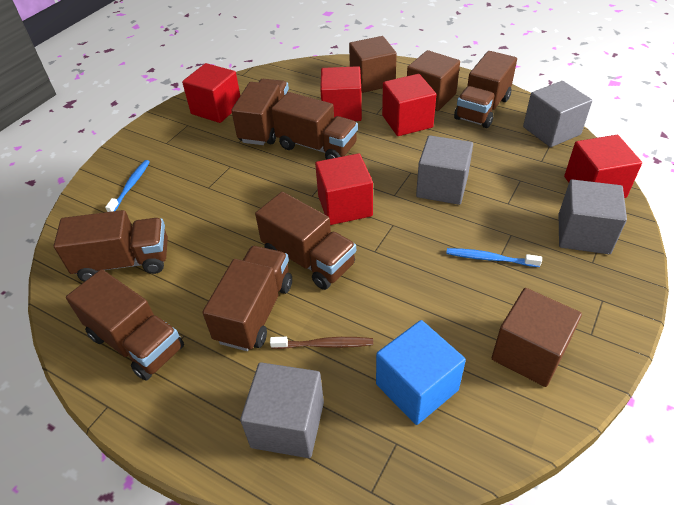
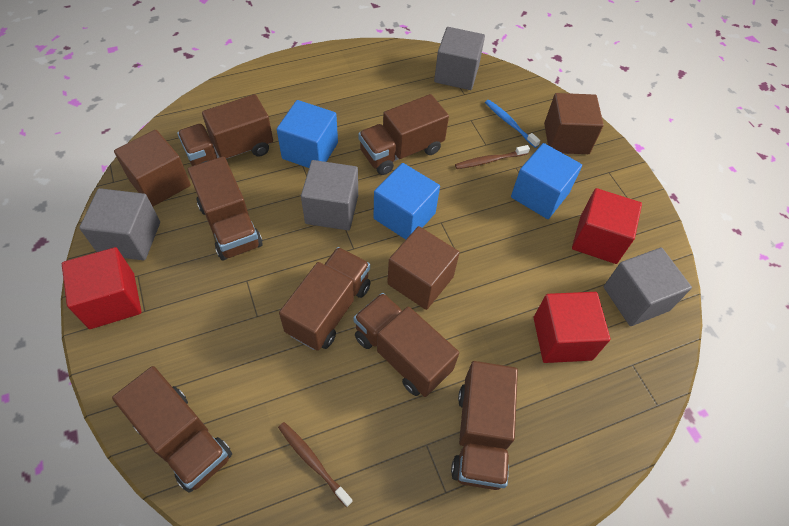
blue cube: [376,320,466,425] = 1 -> [277,100,338,168] [374,163,440,240] [511,143,582,219] = 3
blue toothbrush: [105,160,150,212] [446,248,542,267] = 2 -> [485,100,540,148] = 1
brown toothbrush: [270,337,373,349] = 1 -> [278,422,353,507] [455,145,530,169] = 2
red cube: [182,63,240,123] [315,153,373,225] [320,66,362,121] [382,74,437,136] [564,135,642,198] = 5 -> [62,247,142,329] [534,292,611,363] [572,188,642,264] = 3

